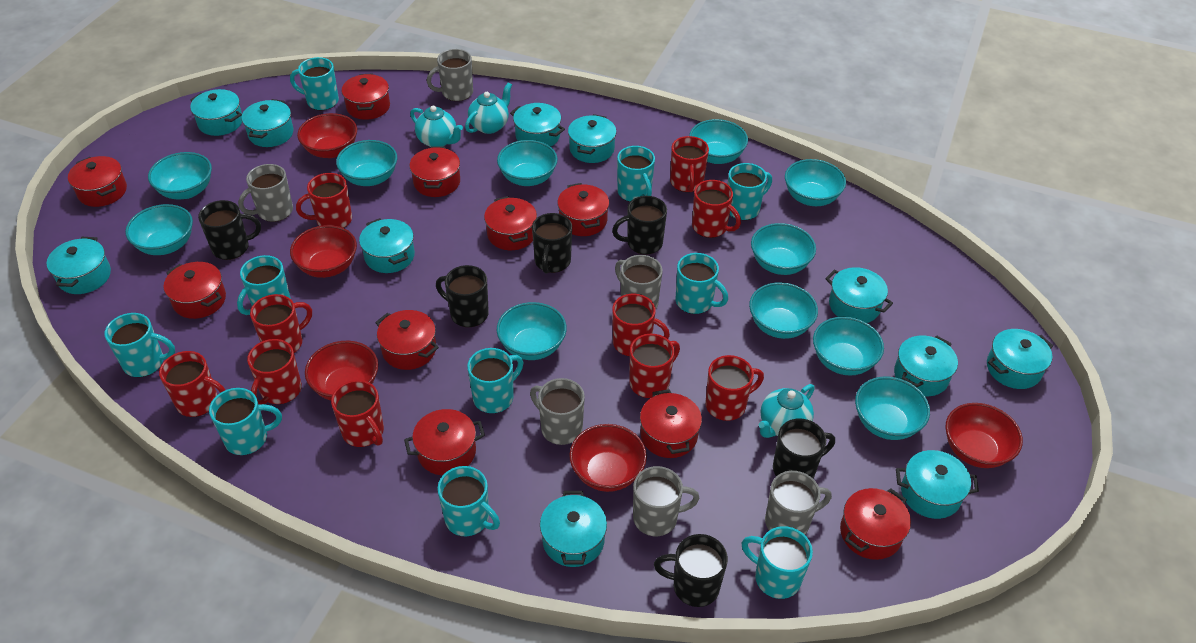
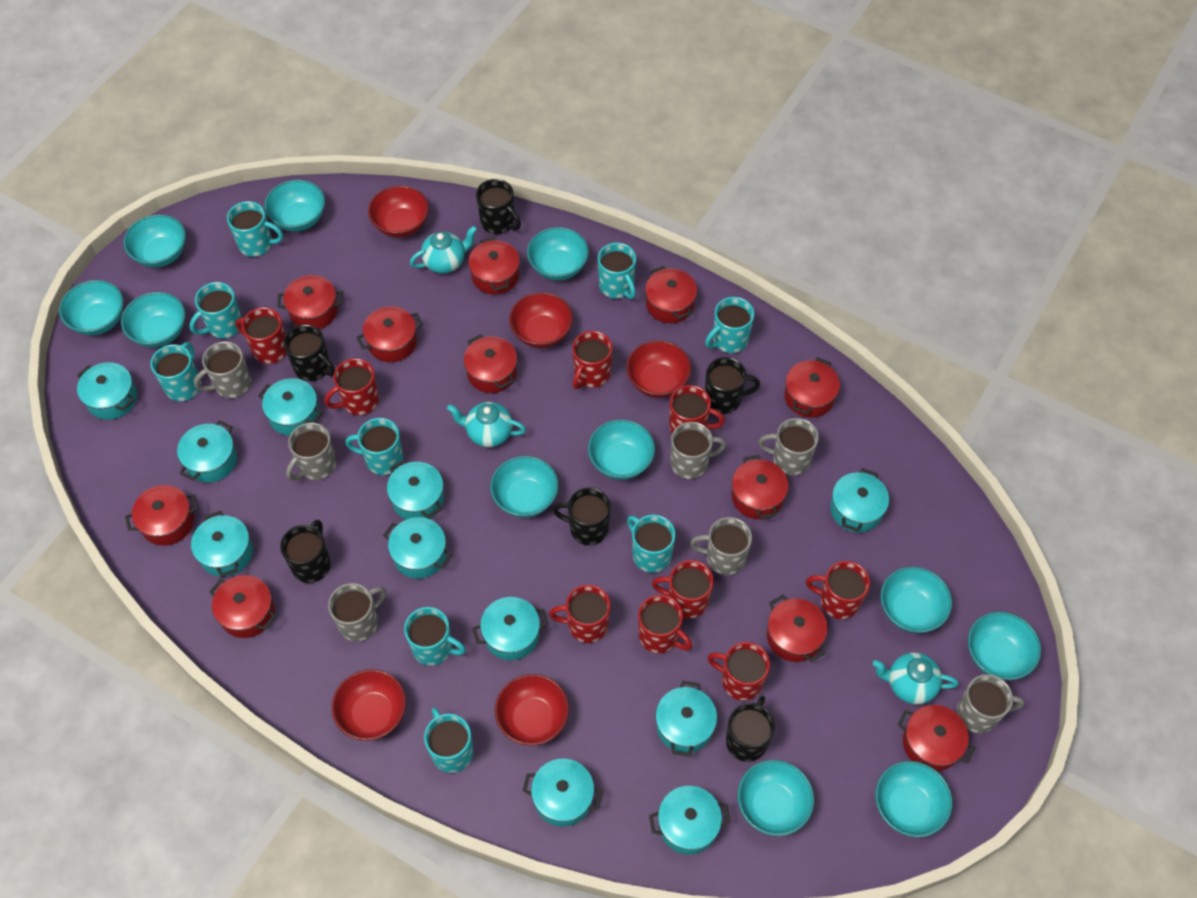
grey mug: [238,164,293,222] [427,49,473,101] [530,378,585,445] [615,255,663,309] [633,466,700,536] [765,471,832,535] = 6 -> [194,341,251,398] [286,422,336,480] [328,583,386,642] [671,422,726,479] [690,517,752,575] [758,418,819,475] [957,674,1025,733] = 7
red mug: [159,351,225,417] [247,339,302,405] [250,294,312,353] [296,173,352,228] [331,380,384,447] [612,294,670,356] [629,334,680,398] [670,136,709,192] [692,180,741,238] [705,355,764,421] = 10 -> [235,307,287,364] [324,358,379,415] [549,585,610,643] [572,331,612,389] [638,595,692,653] [652,560,714,619] [669,385,725,433] [707,642,770,701] [806,561,870,619] = 9
red pot: [68,156,127,207] [164,262,226,319] [341,73,390,120] [375,310,439,370] [404,409,485,475] [410,146,460,197] [484,196,537,250] [557,183,609,236] [640,389,702,458] [840,488,911,560] = 10 -> [125,485,199,546] [209,575,276,638] [277,275,343,329] [356,307,423,362] [464,334,517,393] [468,237,520,295] [645,266,697,323] [731,455,789,519] [767,594,828,662] [784,357,840,418] [897,705,976,771] = 11
turquoise mug: [105,313,175,377] [209,388,282,455] [237,255,291,315] [290,57,339,110] [437,466,500,536] [467,348,523,413] [617,146,655,202] [676,253,728,314] [728,163,772,220] [742,526,813,599] = 10 -> [150,342,201,401] [190,282,242,338] [227,201,283,257] [345,418,403,475] [404,607,466,666] [424,707,473,773] [598,243,636,299] [627,515,676,573] [705,297,754,353] = 9

